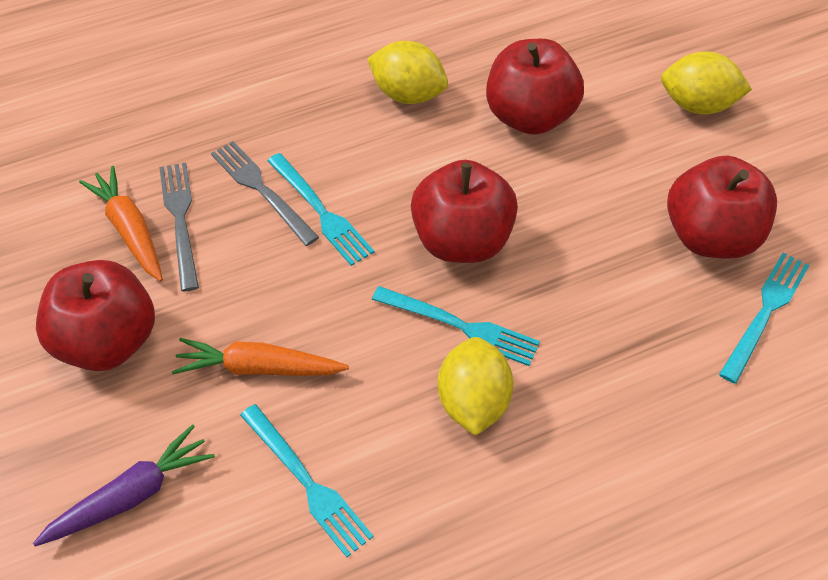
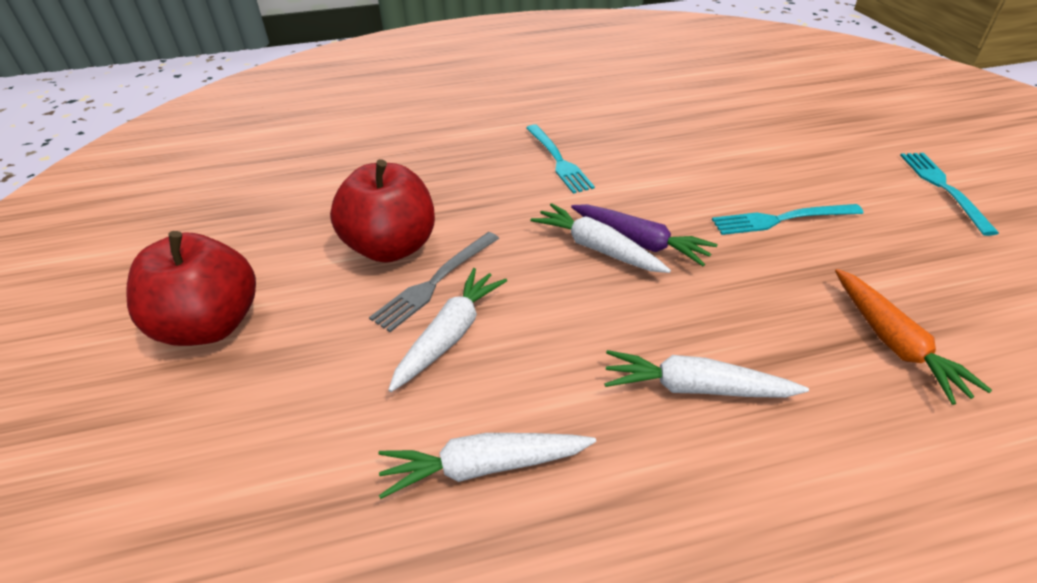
grey fork: [159,163,199,292] [211,141,319,246] = 2 -> [369,232,499,332] = 1
orange carrot: [79,166,163,281] [172,338,349,376] = 2 -> [835,269,992,405] = 1
red apple: [36,260,155,371] [411,160,518,263] [486,39,584,135] [667,155,777,259] = 4 -> [127,231,256,346] [330,159,435,263] = 2
turquoise fork: [240,404,374,557] [267,153,374,266] [372,286,540,366] [719,253,810,384] = 4 -> [526,124,595,194] [712,204,863,235] [900,153,999,236] = 3
white carrot: none = 0 -> [378,433,596,499] [388,268,507,392] [530,203,671,273] [604,350,809,398] = 4
yellow lemon: [367,41,448,104] [437,337,514,436] [661,51,752,115] = 3 -> none = 0

